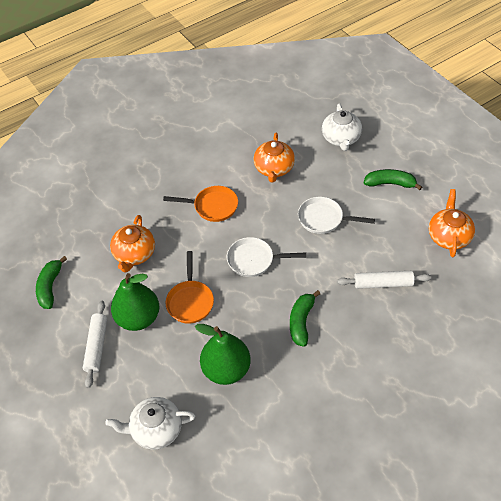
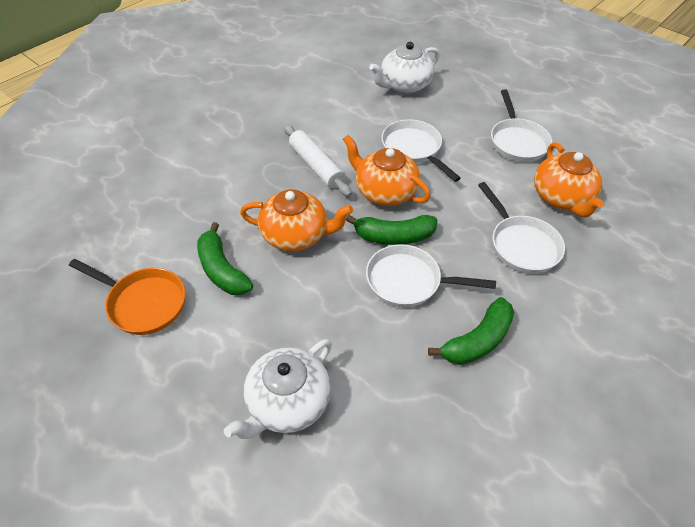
green pear: [111,273,159,331] [195,324,251,385] = 2 -> none = 0
orange pan: [163,186,238,222] [165,251,214,324] = 2 -> [69,259,185,335] = 1
white pan: [227,237,306,277] [298,197,375,234] = 2 -> [366,244,496,307] [381,119,461,182] [478,182,565,274] [491,89,552,162] = 4
white rolling pin: [83,301,107,388] [337,271,431,289] = 2 -> [284,124,352,197] = 1

